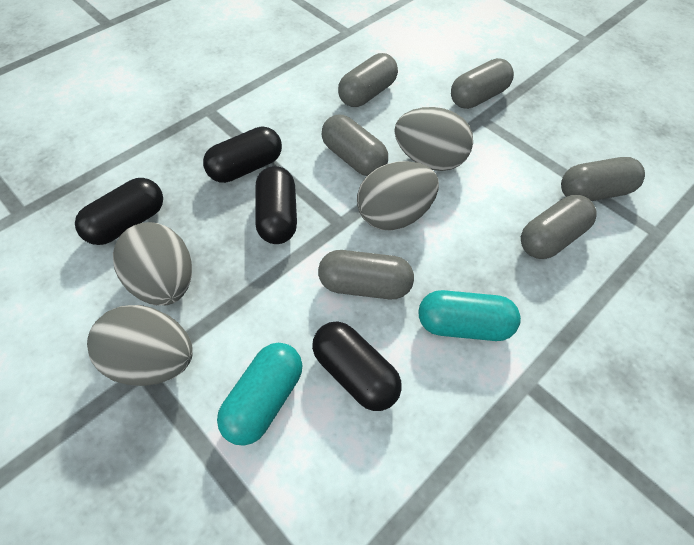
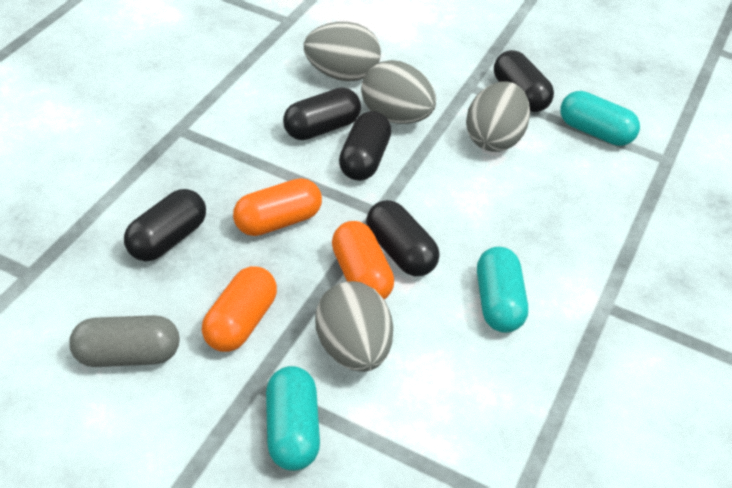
black capsule: [75,178,163,245] [203,126,282,183] [255,166,297,244] [312,322,402,411] = 4 -> [124,189,206,261] [283,88,361,140] [339,111,391,181] [366,200,439,276] [494,50,554,112] = 5
grey capsule: [318,250,414,299] [321,115,388,176] [338,53,398,107] [451,58,514,109] [521,195,597,259] [561,157,645,201] = 6 -> [69,315,180,367] = 1
orange capsule: none = 0 -> [202,266,277,352] [233,178,322,236] [332,221,394,300] = 3
turquoise capsule: [217,343,302,446] [419,290,521,341] = 2 -> [266,366,320,471] [477,247,528,333] [561,91,640,146] = 3

